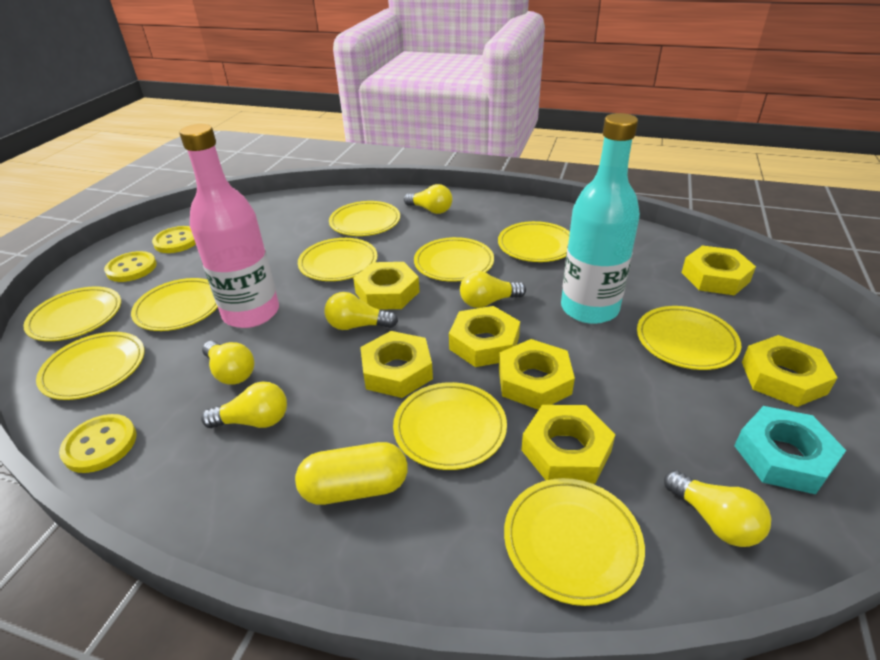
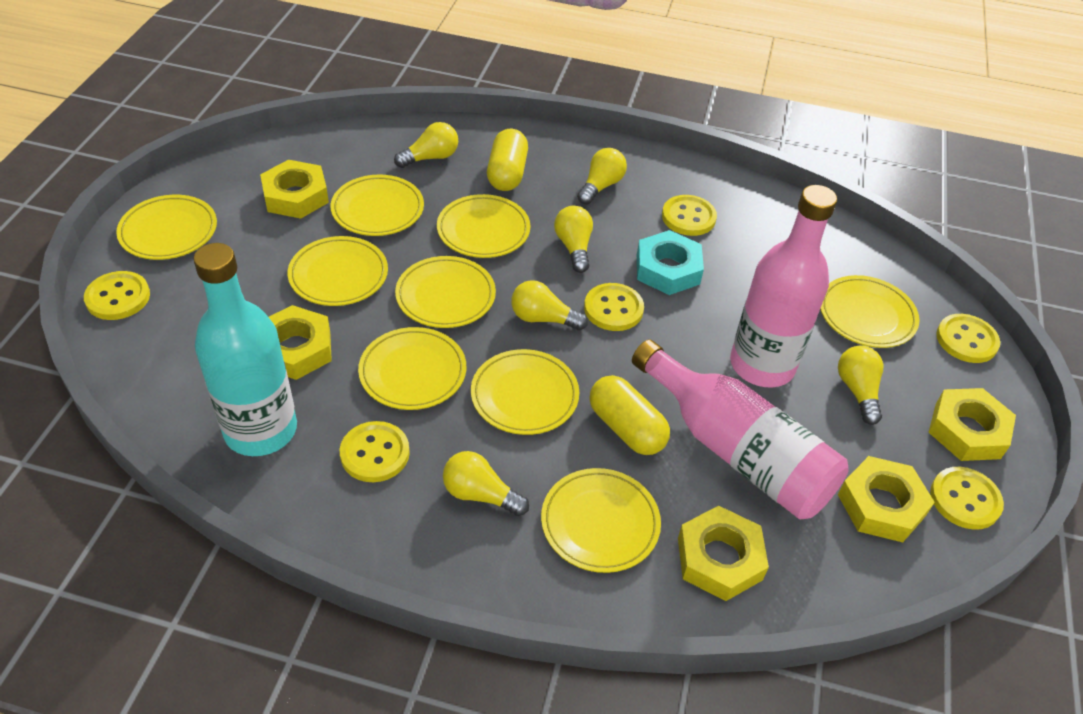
pink bottle: [179,124,279,328] = 1 -> [632,339,849,519] [730,185,837,388] = 2
yellow button: [59,414,136,473] [104,251,157,282] [152,226,196,253] = 3 -> [84,271,150,320] [340,421,410,482] [584,283,644,331] [662,195,717,236] [930,467,1004,530] [936,314,1000,363] = 6
yellow capsule: [295,442,408,505] = 1 -> [487,129,528,191] [590,375,670,455] = 2
yellow nut: [353,262,420,309] [360,331,433,398] [449,306,520,367] [499,339,575,410] [521,405,615,484] [681,245,756,295] [742,335,838,407] = 7 -> [260,160,329,219] [269,305,332,380] [678,506,769,601] [838,456,935,542] [928,388,1016,461] = 5
yellow plate: [23,287,121,341] [36,332,145,400] [131,278,218,331] [298,238,378,281] [329,201,400,236] [393,382,507,470] [414,237,494,282] [498,221,570,262] [504,478,645,606] [637,306,741,370] = 10 -> [116,195,217,260] [288,236,388,306] [330,174,424,236] [358,327,466,410] [395,256,496,328] [437,194,530,258] [471,349,579,435] [541,468,661,573] [820,275,920,348] = 9

